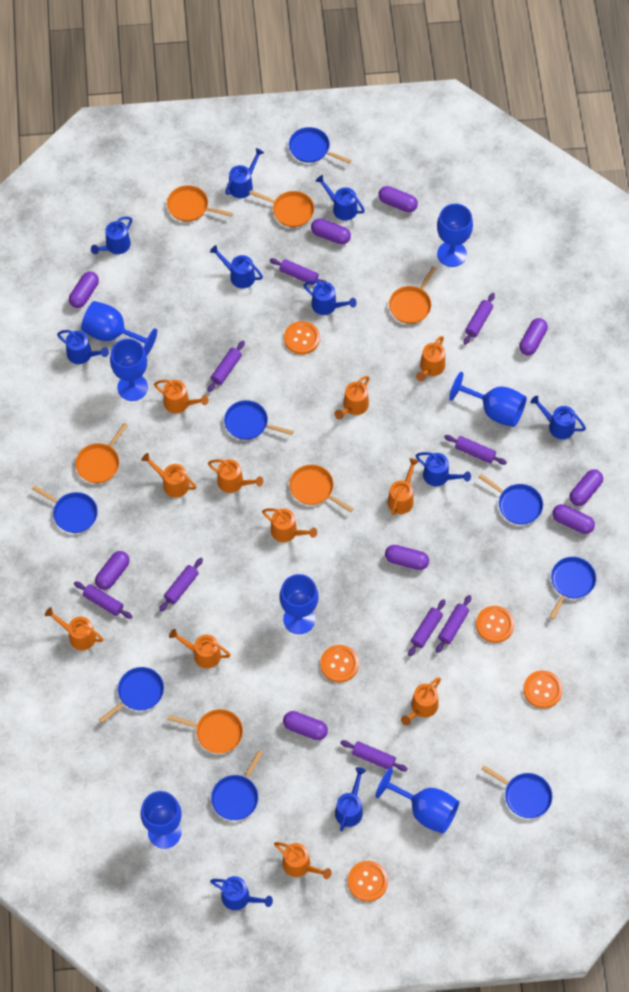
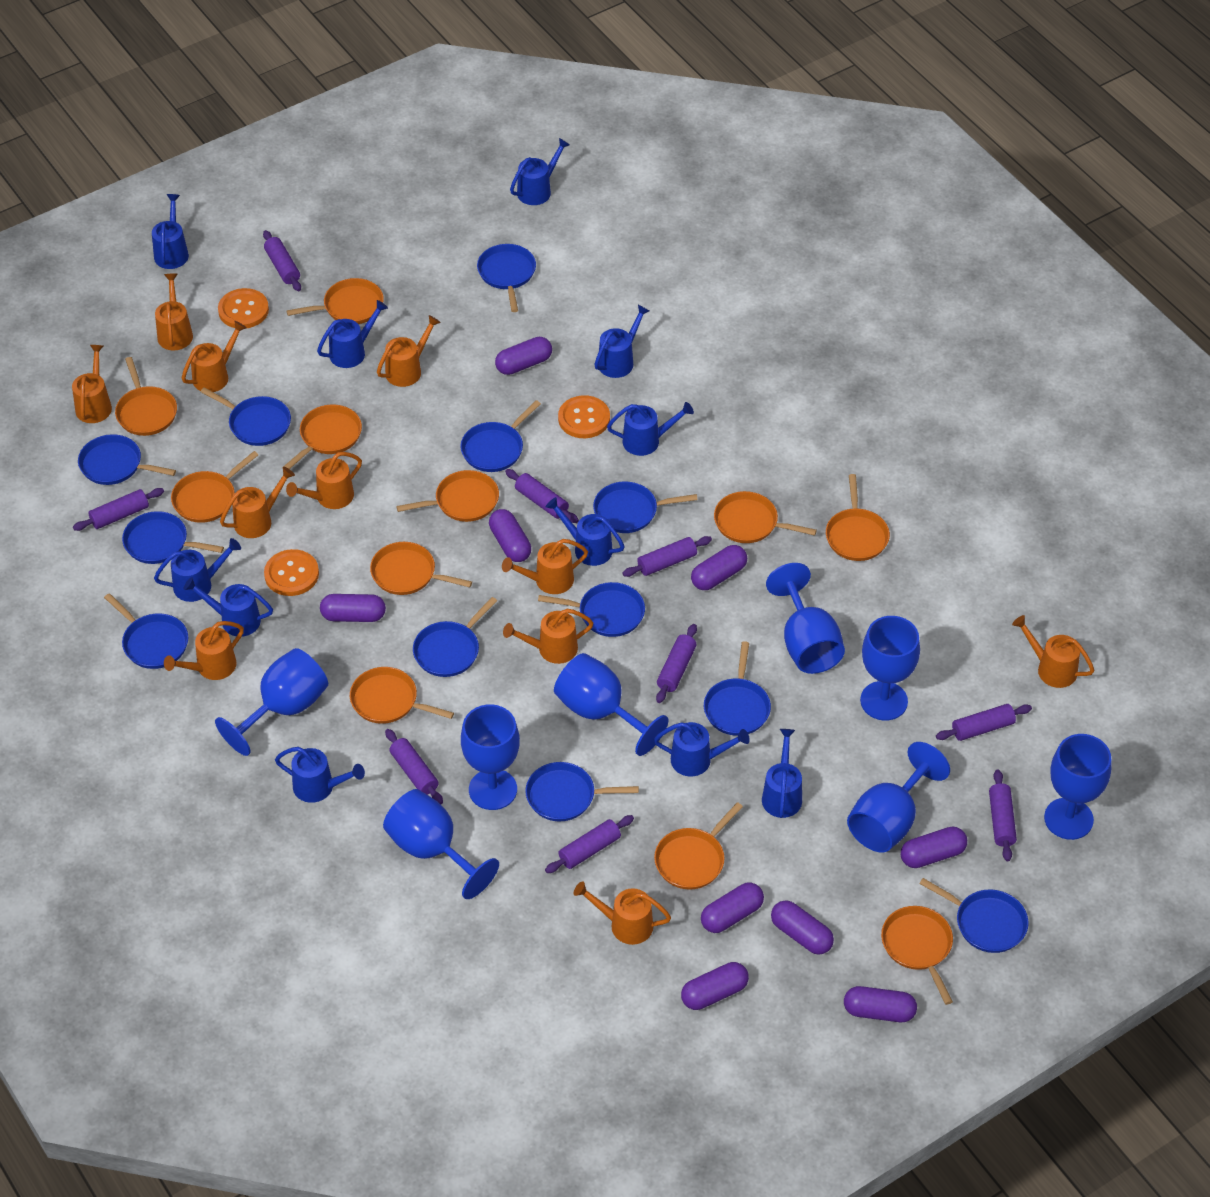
blue goblet: [81,301,157,355] [110,339,148,401] [140,791,182,849] [279,574,319,634] [375,768,459,834] [437,204,473,267] [449,372,527,427] = 7 -> [215,648,328,756] [383,789,499,899] [461,704,520,810] [554,653,669,756] [766,563,845,674] [847,742,950,853] [860,616,920,721] [1044,734,1111,840] = 8
blue pan: [32,485,98,533] [99,667,164,723] [211,750,263,820] [224,400,294,440] [289,127,351,164] [478,474,543,525] [481,765,553,818] [549,557,596,619] = 8 -> [78,434,176,485] [104,593,188,669] [122,511,224,564] [200,387,291,446] [413,597,497,677] [460,400,541,472] [477,244,536,312] [525,762,639,821] [538,582,645,637] [593,481,698,533] [704,641,771,736] [919,878,1029,953] = 12
blue watering can: [57,330,109,364] [91,216,132,254] [210,245,263,288] [210,876,273,910] [225,148,264,198] [303,281,357,315] [316,175,365,220] [335,767,366,832] [416,452,471,486] [530,396,586,439] = 10 -> [152,194,189,269] [154,538,241,602] [183,577,273,637] [275,747,365,803] [317,300,388,368] [510,138,570,205] [546,497,625,566] [594,305,649,378] [607,402,694,456] [654,722,750,776] [762,729,802,818] = 11
orange button: [284,321,320,354] [320,645,359,682] [348,861,388,902] [476,606,514,643] [523,670,563,708] = 5 -> [218,288,269,328] [264,549,319,596] [558,395,610,438] = 3
orange pan: [75,423,128,483] [167,185,233,222] [168,709,243,753] [249,190,314,227] [289,465,353,512] [389,266,437,324] = 6 -> [115,357,177,436] [171,451,258,523] [282,405,362,469] [286,278,384,324] [350,667,454,724] [370,542,472,595] [396,470,499,522] [654,802,743,890] [714,491,817,543] [826,474,890,561] [881,906,953,1005] = 11

